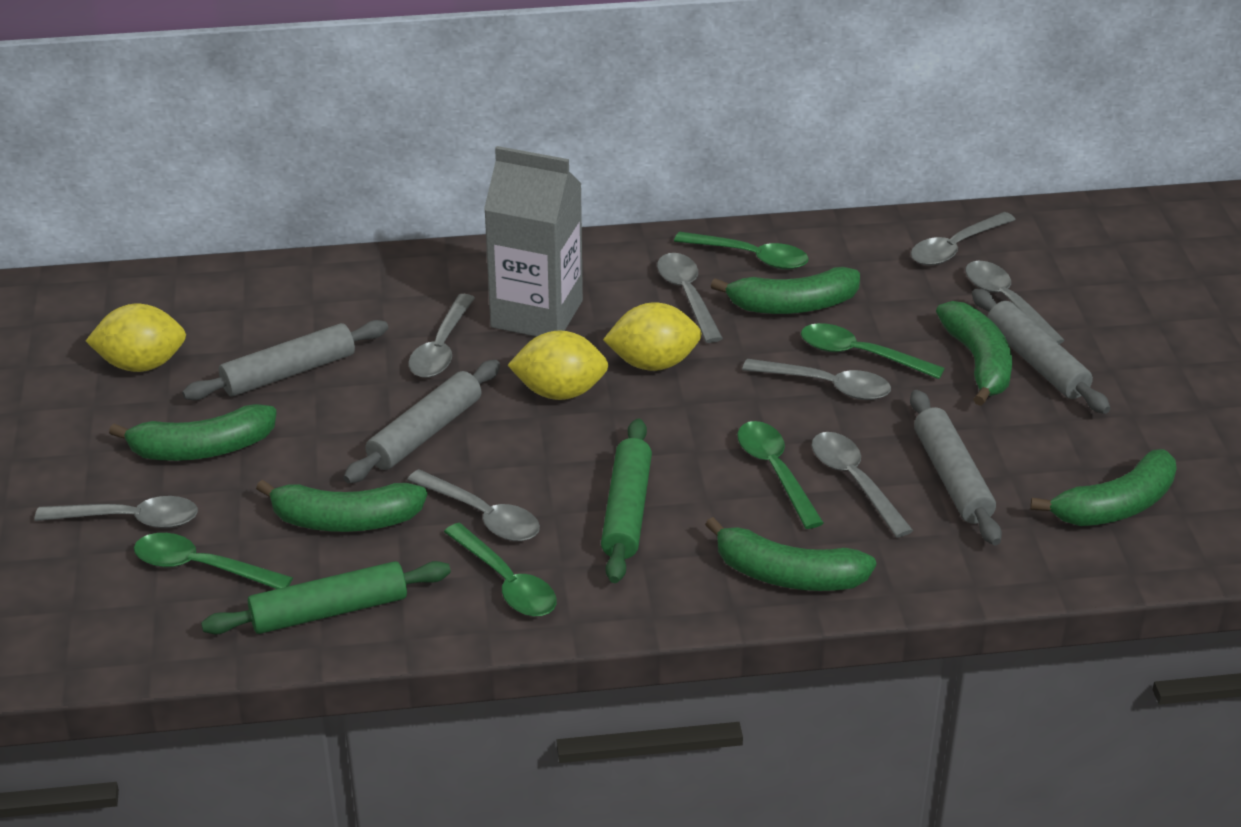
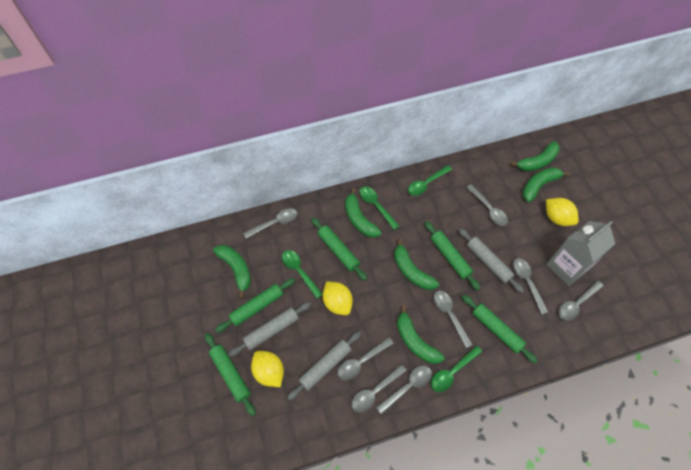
green rolling pin: [201,561,451,634] [601,419,652,583] = 2 -> [205,333,256,416] [215,278,295,333] [311,217,367,281] [425,221,481,290] [462,295,538,364] = 5
green spoon: [134,533,293,589] [444,523,556,617] [674,231,809,270] [737,421,824,529] [801,323,945,379] = 5 -> [282,250,323,298] [359,187,399,230] [408,165,452,196] [431,345,482,392] = 4
grey rolling pin: [182,320,388,400] [343,360,500,484] [910,390,1002,545] [972,289,1110,414] = 4 -> [229,302,311,357] [287,331,361,400] [458,228,524,293] = 3

